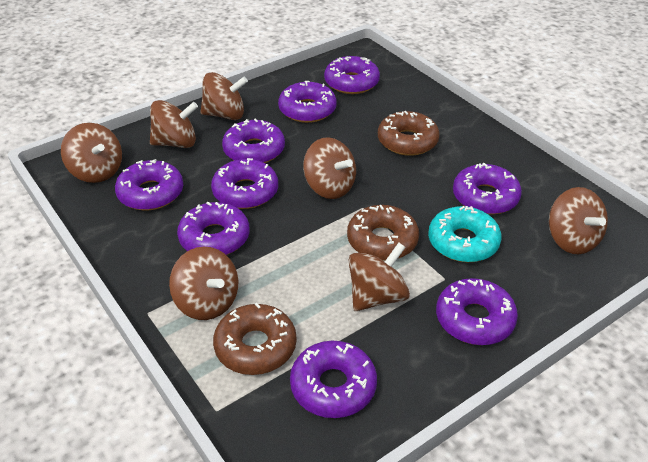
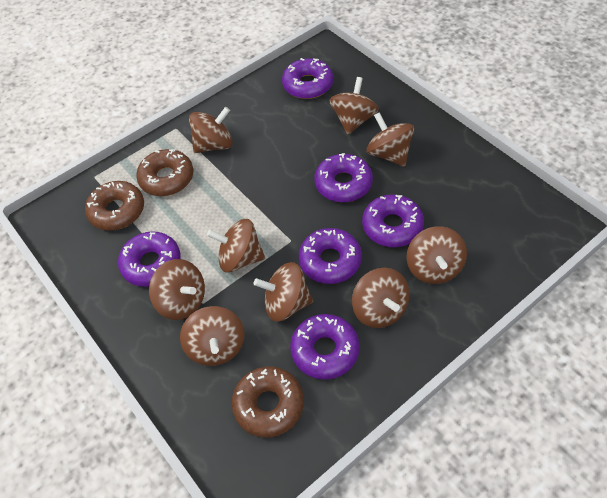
brown spinning top: [61,123,122,183] [150,100,198,148] [169,247,239,320] [200,72,248,120] [303,137,356,199] [349,243,410,311] [549,187,608,254] = 7 -> [149,259,205,320] [180,306,244,366] [189,107,233,153] [207,219,265,273] [254,262,313,322] [329,77,379,134] [352,268,409,328] [367,112,414,167] [406,226,467,284] = 9
purple donut: [115,159,183,210] [177,202,250,255] [211,158,278,209] [222,118,285,163] [278,81,337,123] [290,341,377,418] [324,56,380,94] [436,278,518,345] [453,163,522,215] = 9 -> [118,231,181,287] [282,58,333,99] [290,314,360,380] [299,228,362,284] [315,153,373,202] [362,194,424,247] = 6
turquoise donut: [428,206,502,262] = 1 -> none = 0

